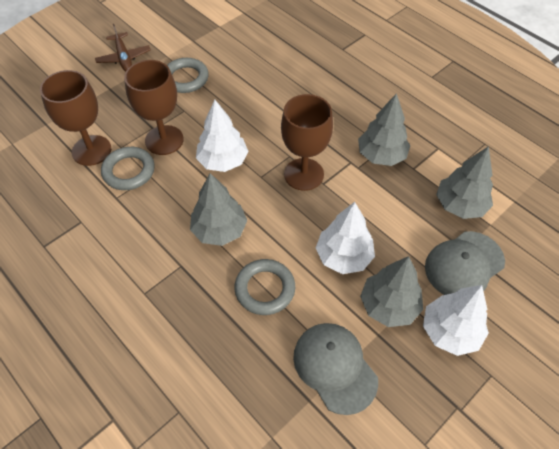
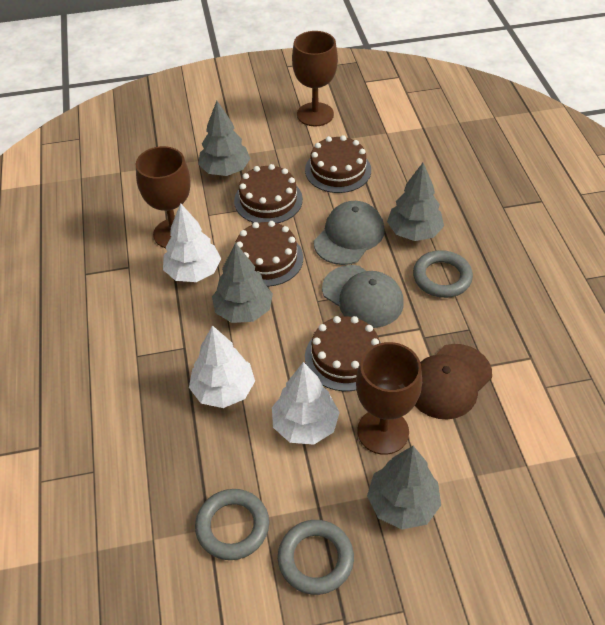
brown cake: none = 0 -> [234,164,303,223] [236,221,303,287] [305,135,371,193] [305,316,381,391] = 4
brown cap: none = 0 -> [415,344,492,419] = 1
brown plane: [95,24,151,72] = 1 -> none = 0

